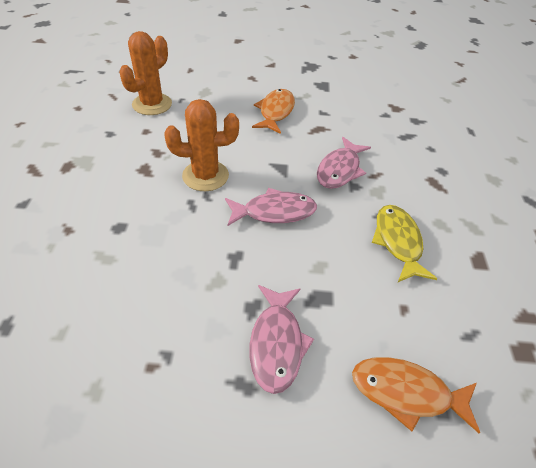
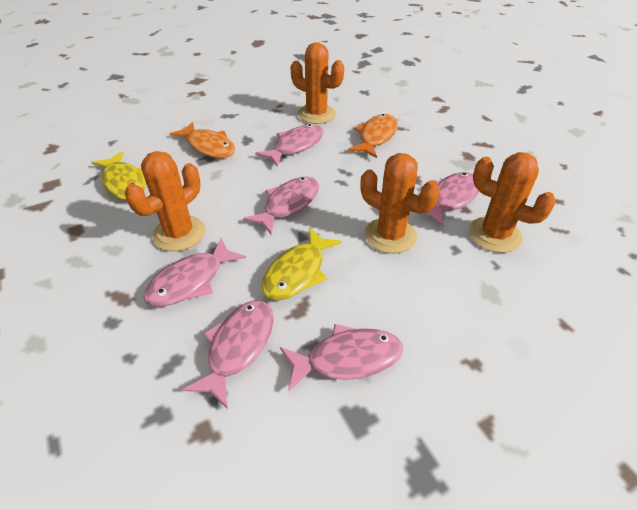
orange cactus: [119,31,172,115] [164,99,239,191] = 2 -> [125,151,205,251] [290,42,344,124] [361,153,440,254] [469,152,556,253] = 4
pink fish: [225,188,317,226] [249,285,314,394] [317,137,371,189] = 3 -> [143,238,246,307] [182,300,274,409] [243,177,319,235] [255,124,324,167] [280,324,403,392] [420,172,479,228] = 6
yellow fish: [372,205,437,282] = 1 -> [91,151,146,200] [261,227,342,301] = 2

